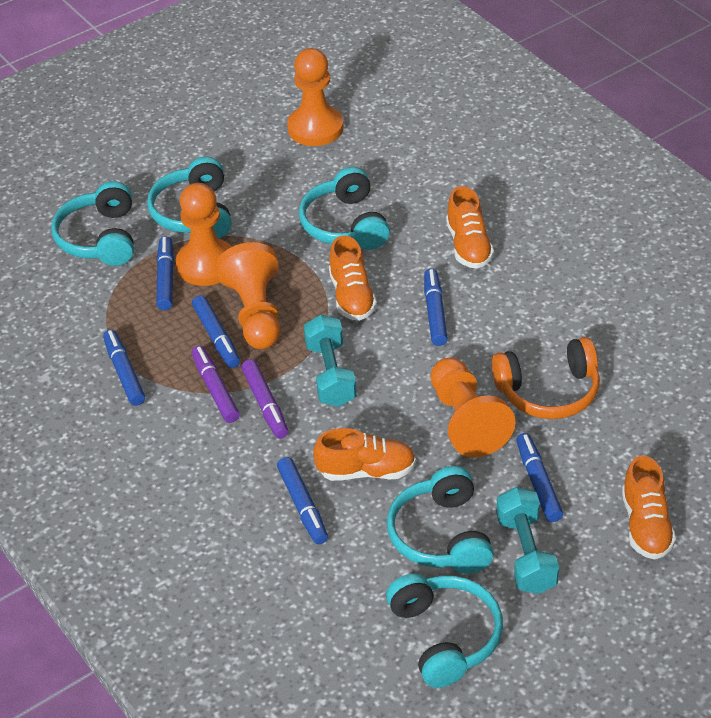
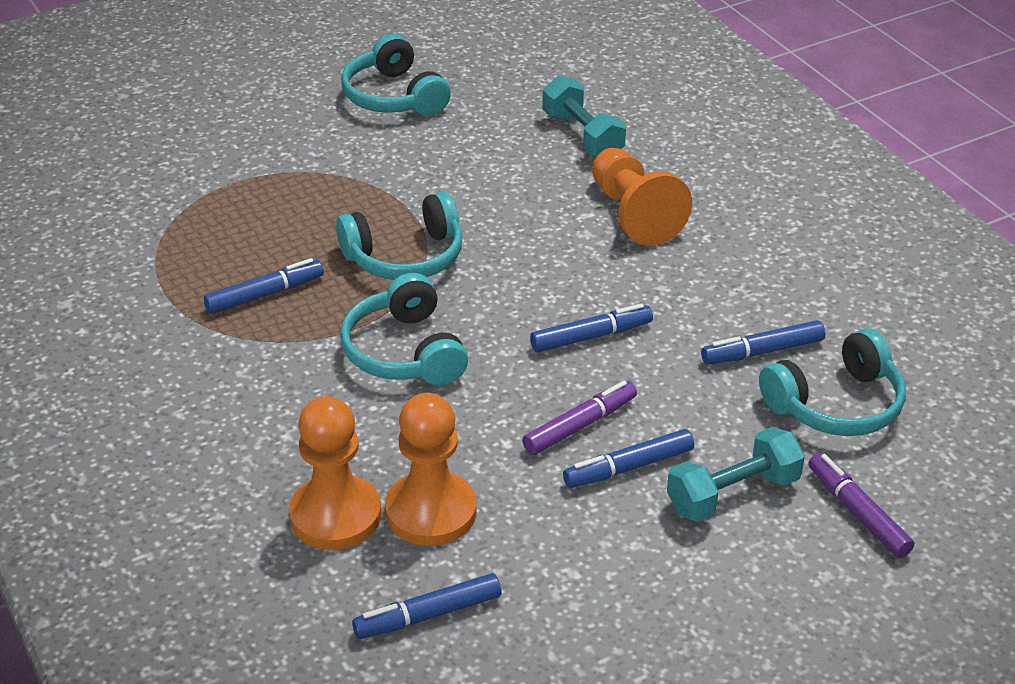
blue marker: [103,329,145,406] [156,236,174,310] [192,295,240,368] [277,457,328,544] [424,269,448,346] [516,433,563,522] = 6 -> [204,258,324,314] [352,573,501,639] [530,303,653,352] [563,429,694,488] [701,320,825,365] = 5
orange headphones: [492,337,600,419] = 1 -> none = 0
orange pawn: [176,183,232,286] [216,242,280,349] [287,48,344,146] [431,357,515,458] = 4 -> [289,396,381,550] [385,393,477,546] [592,148,692,246] = 3
orange shoe: [313,428,416,481] [329,235,377,321] [446,186,494,269] [622,455,676,559] = 4 -> none = 0
turquoise headphones: [51,181,134,266] [147,157,231,238] [299,167,390,250] [386,573,503,688] [387,466,494,574] = 5 -> [336,192,462,280] [340,273,468,385] [341,34,451,116] [759,329,906,436] = 4

